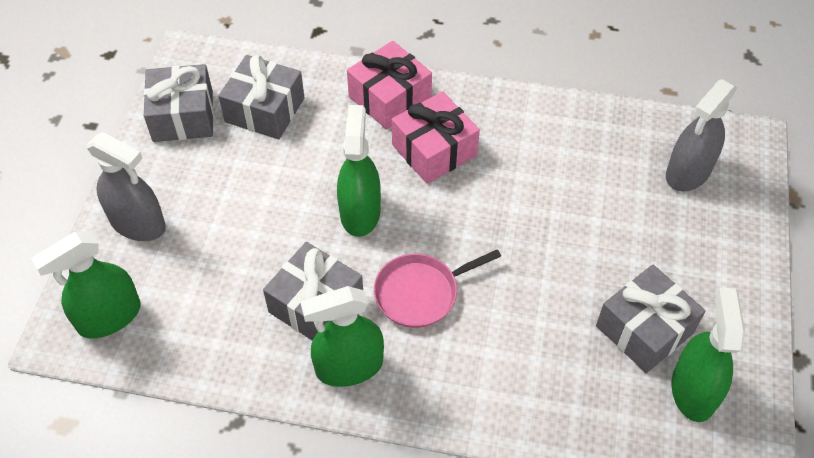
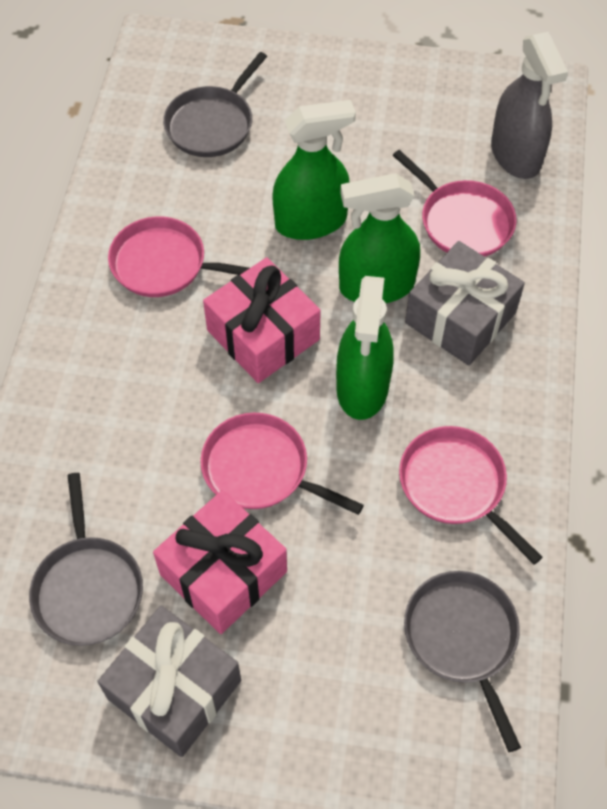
green spray bottle: [31,232,141,339] [300,286,384,387] [337,105,381,237] [672,287,745,422] = 4 -> [272,100,356,240] [336,276,394,420] [339,173,420,303] = 3
grey gift: [144,64,214,142] [219,55,305,139] [263,242,363,341] [596,264,706,373] = 4 -> [97,605,241,757] [405,241,525,365] = 2
grey pan: none = 0 -> [29,473,143,646] [163,52,267,157] [404,571,521,752] = 3
grey spray bottle: [86,132,166,241] [666,79,737,191] = 2 -> [491,32,568,179] = 1
pink pan: [374,249,501,328] = 1 -> [108,217,250,297] [200,413,364,515] [393,150,517,257] [399,426,543,565] = 4

